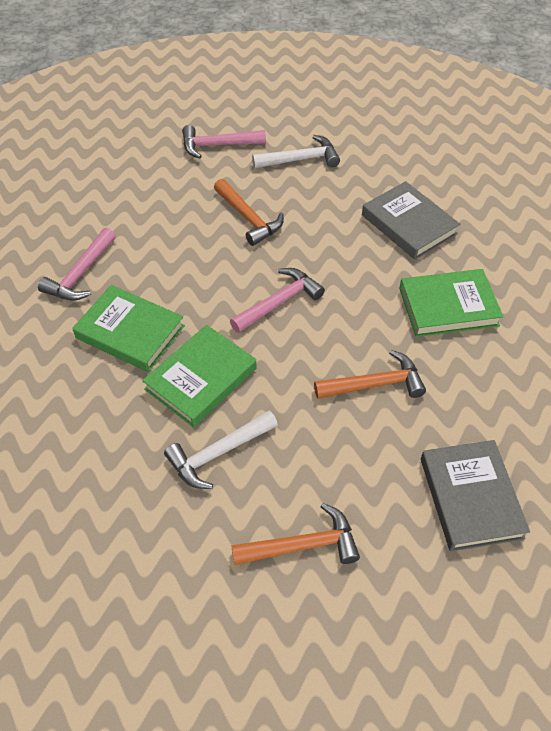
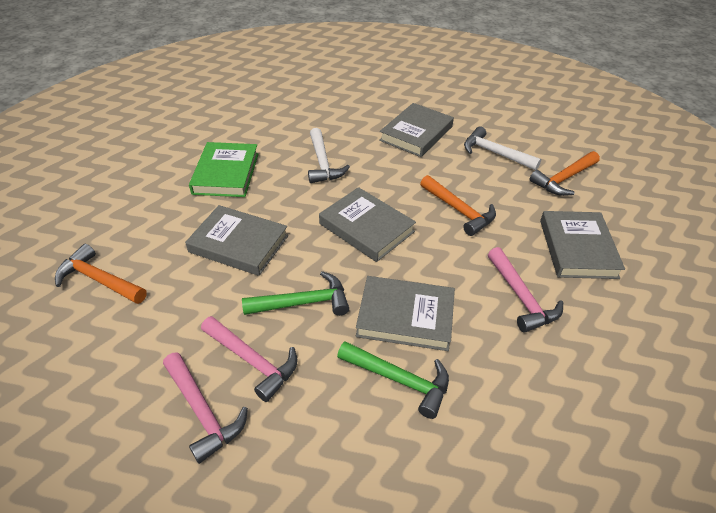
green book: [72,285,185,372] [142,325,256,427] [399,269,503,337] = 3 -> [189,142,258,197] = 1
green hammer: none = 0 -> [242,271,349,316] [337,341,449,419] = 2
grey book: [362,181,460,260] [421,440,530,552] = 2 -> [185,205,288,276] [319,187,416,262] [356,276,455,351] [379,103,454,157] [540,211,625,279] = 5

